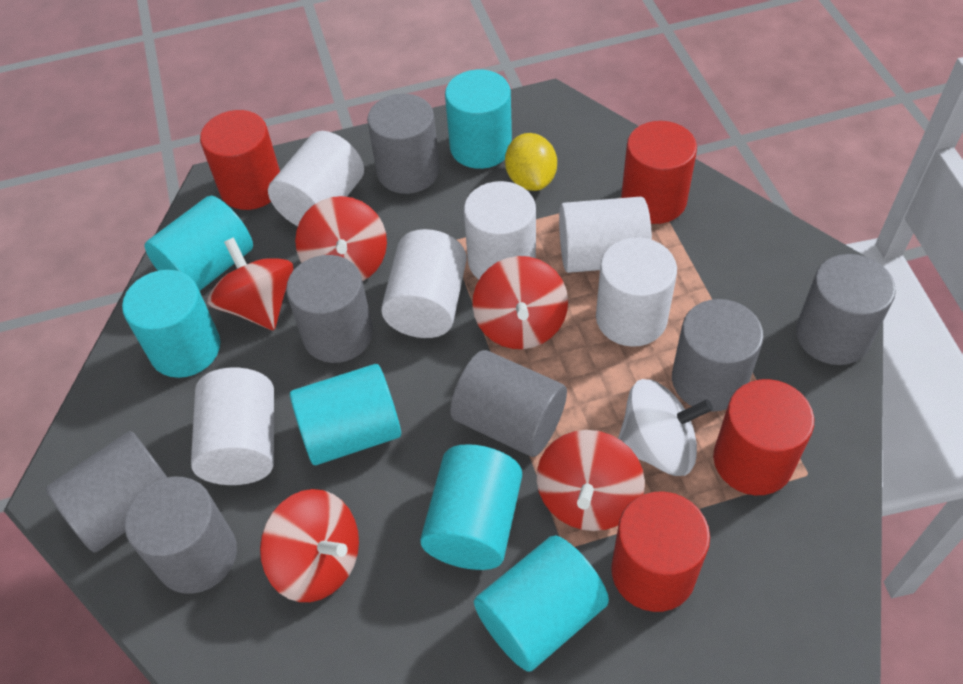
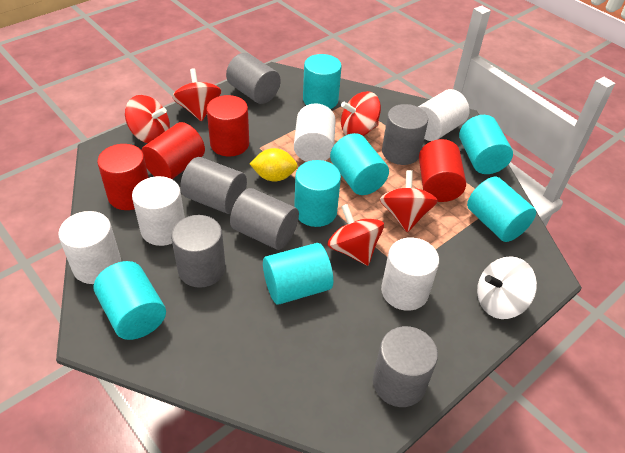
grey cylinder: [46,431,167,553] [125,477,237,594] [286,255,373,363] [367,94,440,194] [450,350,567,457] [672,299,763,412] [796,254,896,365] = 7 -> [171,215,226,288] [180,157,247,214] [226,53,281,104] [230,188,299,250] [373,326,438,407] [382,104,428,165] = 6
turquoise cylinder: [122,270,220,378] [145,196,253,291] [290,364,401,465] [420,444,522,570] [445,70,512,169] [474,535,609,672] = 6 -> [94,261,166,340] [263,243,333,305] [294,160,341,227] [303,54,342,109] [330,133,389,195] [459,115,513,174] [467,177,536,242] = 7
white cylinder: [191,368,274,485] [268,131,364,226] [381,229,467,338] [464,181,536,280] [559,197,652,273] [596,237,677,347] = 6 -> [58,211,121,284] [132,176,185,246] [294,103,336,162] [381,237,439,311] [418,89,470,141] = 5

